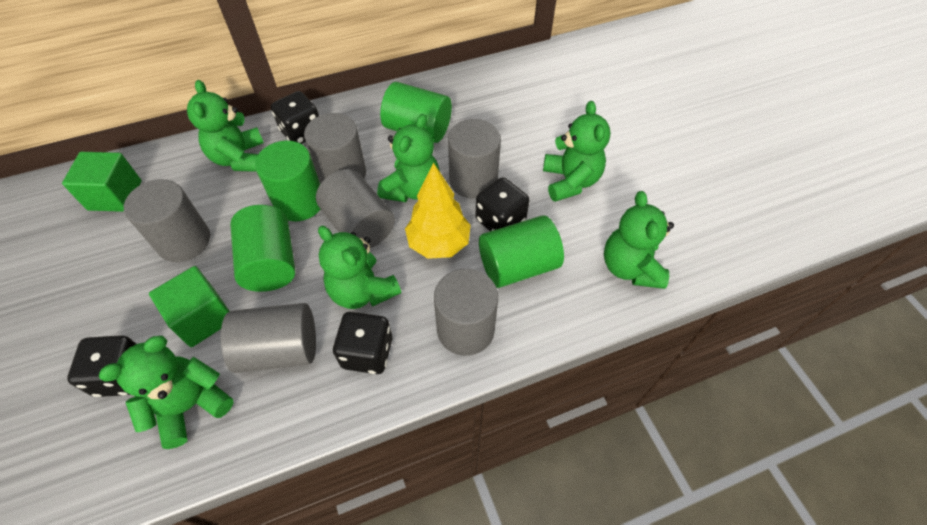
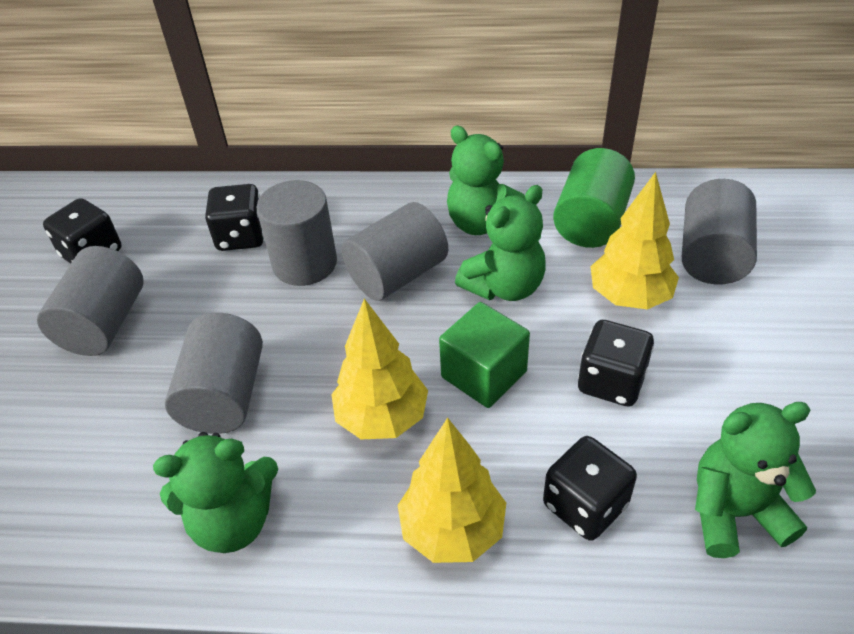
green cube: [62,152,142,212] [149,266,230,347] = 2 -> [439,302,530,408] = 1
green cylinder: [230,205,295,292] [255,141,320,221] [380,82,452,143] [479,215,564,288] = 4 -> [553,148,635,248] = 1
green teddy bear: [99,336,234,449] [187,80,264,172] [318,225,401,309] [377,114,440,202] [543,101,611,202] [604,191,674,289] = 6 -> [153,432,278,553] [447,126,525,235] [455,185,546,301] [695,402,816,558] = 4
grey cylinder: [124,179,210,262] [221,303,316,373] [304,113,366,183] [316,169,395,248] [434,269,498,356] [448,119,501,199] = 6 -> [37,246,144,356] [165,313,263,434] [257,180,337,286] [342,202,448,301] [682,179,757,284] = 5
yellow tree: [405,163,471,259] = 1 -> [331,299,428,440] [398,417,506,563] [590,172,679,309] = 3

